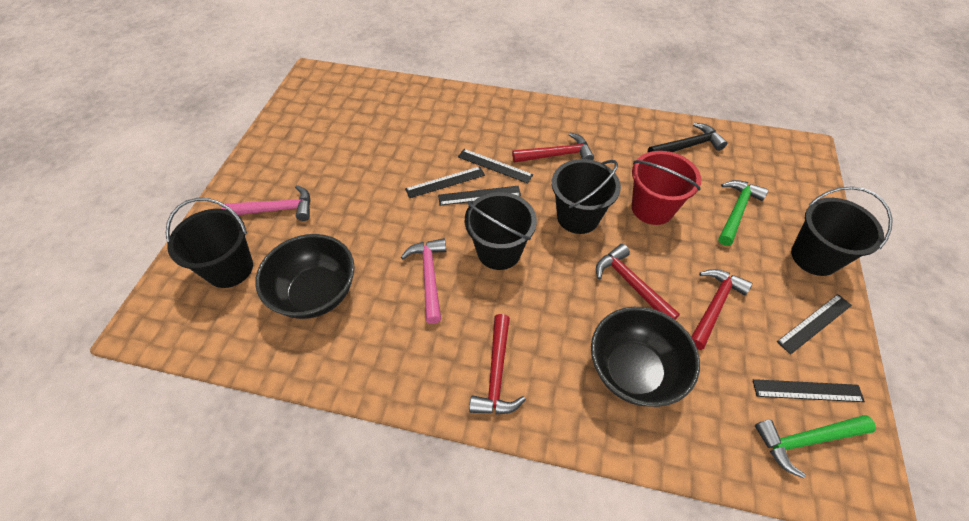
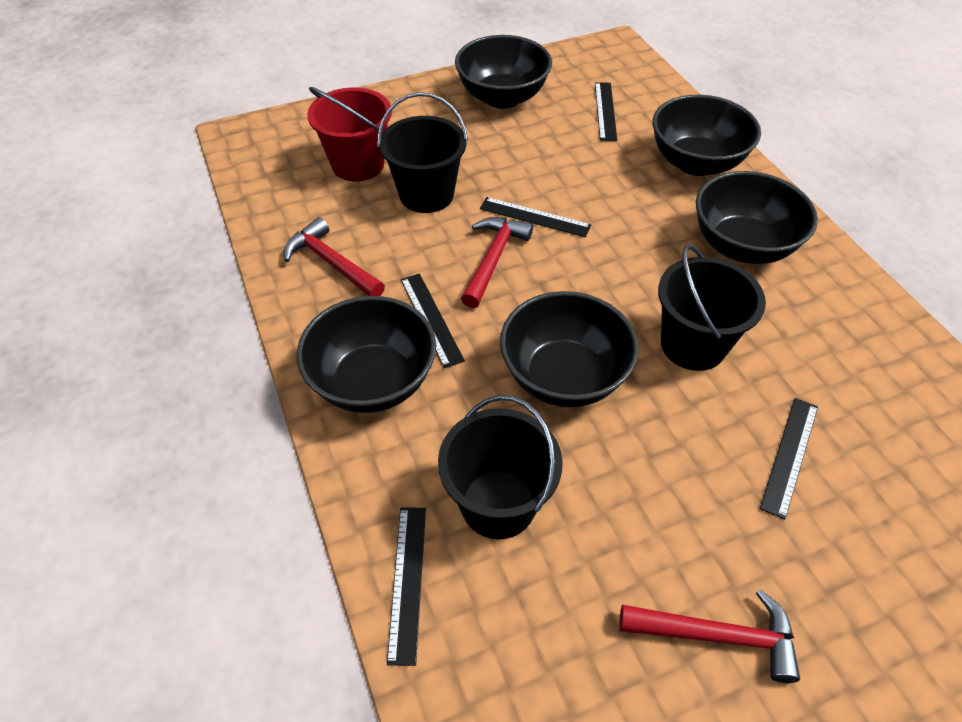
black bowl: [255,234,355,319] [591,307,700,407] = 2 -> [297,296,436,413] [455,35,552,109] [500,291,639,407] [653,95,761,176] [696,171,818,264] = 5
black bucket: [166,198,253,288] [465,192,537,270] [552,159,621,234] [791,186,893,276] = 4 -> [378,92,468,213] [438,395,563,539] [658,244,766,371] = 3
black hammer: [648,123,727,152] = 1 -> none = 0
green hammer: [718,180,768,246] [755,415,876,478] = 2 -> none = 0
pink hammer: [221,185,310,221] [401,238,446,324] = 2 -> none = 0
red hammer: [469,314,526,414] [512,133,594,163] [596,244,680,320] [691,269,752,350] = 4 -> [284,217,385,296] [461,217,533,308] [619,589,800,683] = 3

